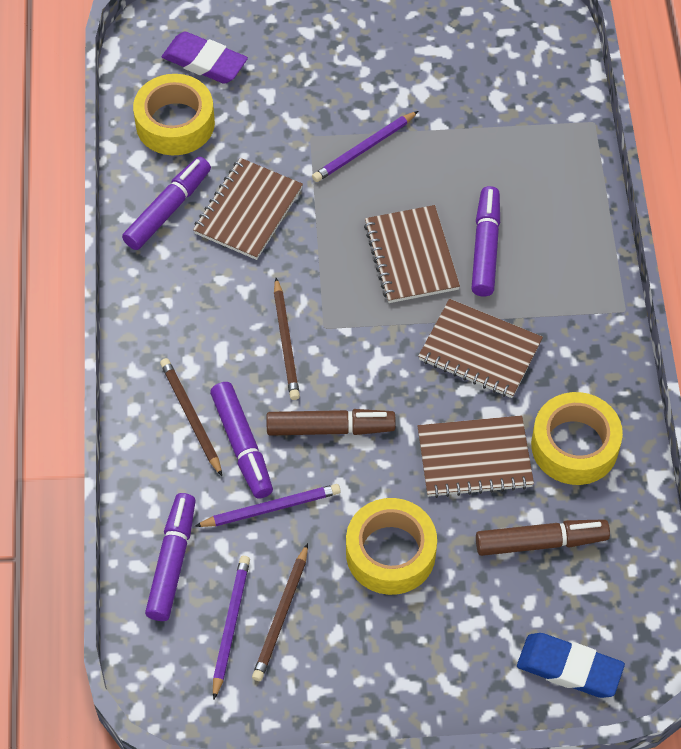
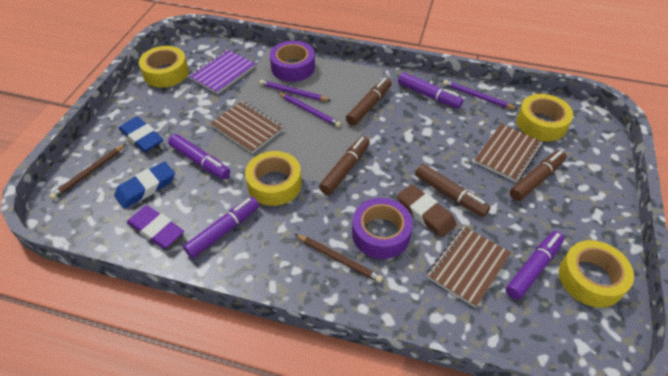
blue eraser: [517,633,625,698] = 1 -> [114,161,175,209] [119,117,163,152] = 2
brown eraser: none = 0 -> [397,184,456,238] = 1
brown marker: [266,409,396,436] [476,519,610,556] = 2 -> [319,136,370,195] [346,78,392,126] [415,164,490,217] [510,150,566,201] = 4
brown notebook: [193,158,303,260] [364,205,460,303] [418,299,543,398] [418,415,534,498] = 4 -> [210,101,283,154] [427,226,511,308] [474,124,543,183] = 3
brown pencil: [160,358,222,476] [252,543,308,681] [274,278,300,400] = 3 -> [49,144,126,200] [295,234,383,283] = 2
purple notebook: none = 0 -> [189,49,255,94] = 1
purple tape: none = 0 -> [270,41,315,82] [352,198,413,259] = 2
yellow tape: [133,74,215,155] [346,498,437,595] [531,392,623,485] = 3 -> [139,46,189,88] [245,151,302,206] [517,94,573,141] [559,240,634,307] = 4

